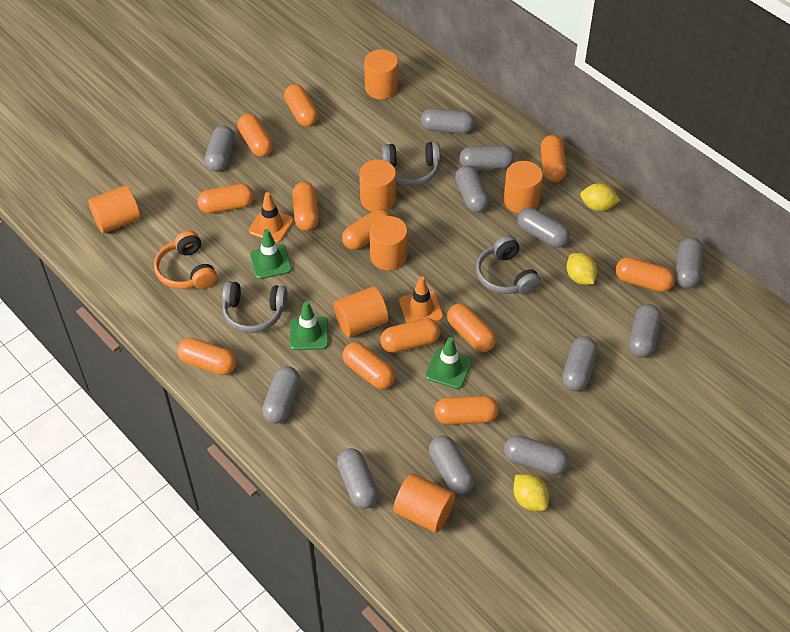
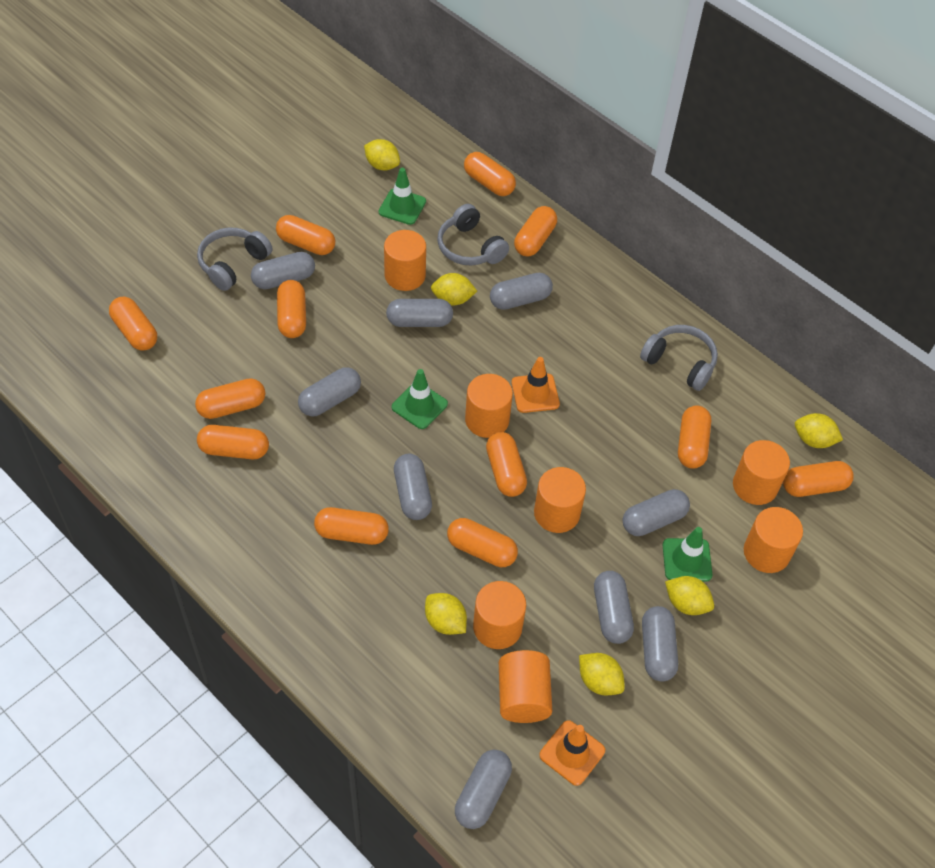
grey capsule: [204,126,235,172] [262,366,300,424] [337,448,378,509] [421,108,474,134] [429,436,474,494] [455,165,489,213] [459,145,515,170] [504,435,569,475] [517,208,570,248] [562,336,598,391] [629,304,661,358] [675,237,704,288] = 12 -> [251,252,315,289] [298,367,361,416] [386,299,453,327] [394,454,432,520] [455,750,512,829] [490,273,553,310] [594,571,634,644] [623,489,690,536] [642,606,678,682] = 9
orange headphones: [154,231,217,289] = 1 -> none = 0
yellow lemon: [513,474,549,511] [567,253,598,285] [580,183,621,211] = 3 -> [364,139,400,171] [425,593,467,635] [431,273,477,305] [579,653,625,695] [665,576,714,615] [795,413,843,448] = 6

